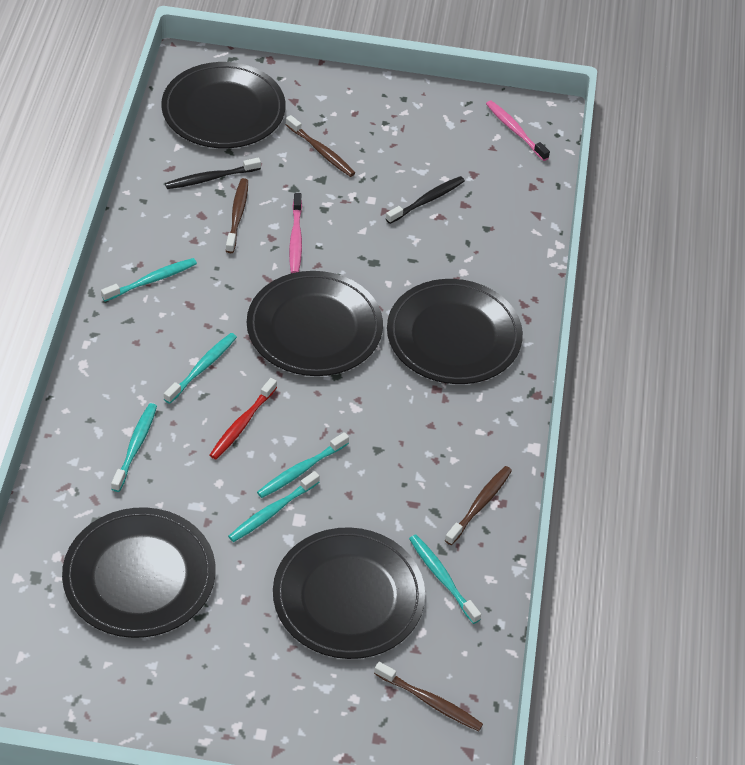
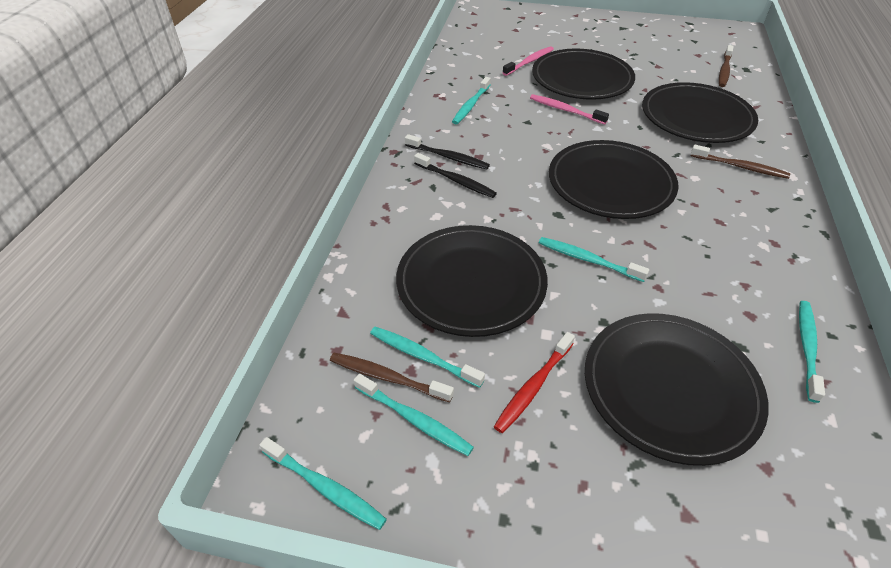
brown toothbrush: [226,178,248,253] [286,115,355,177] [374,662,483,731] [445,466,512,545] = 4 -> [330,353,454,402] [691,145,790,179] [719,45,734,87] = 3

